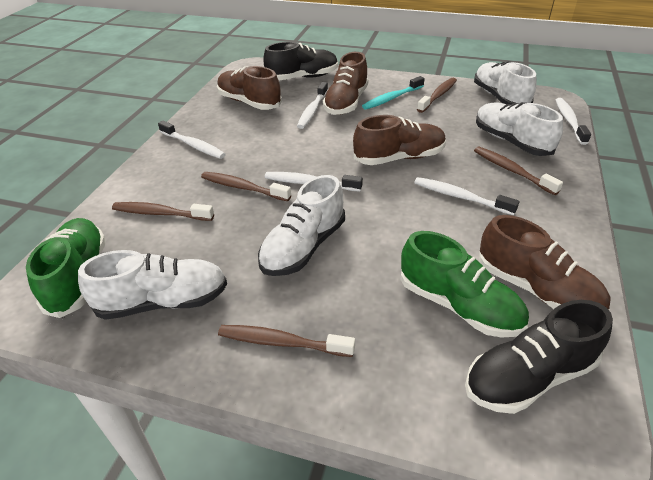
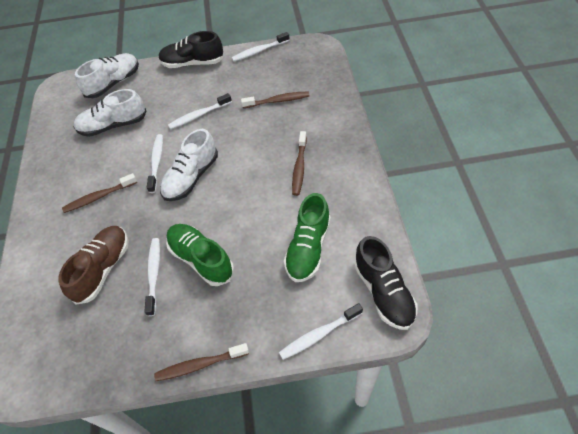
brown shoe: [217,66,282,110] [323,52,368,115] [353,115,446,165] [479,215,611,310] = 4 -> [58,226,129,304] = 1
brown toothbrush: [112,202,214,221] [201,172,291,201] [218,325,355,357] [417,78,457,113] [474,147,563,195] = 5 -> [62,173,137,213] [154,343,249,381] [241,91,309,108] [292,131,307,196] = 4
turquoise toothbrush: [362,76,425,110] = 1 -> none = 0
white shoe: [78,250,227,320] [258,175,345,276] [474,61,536,105] [476,102,563,156] = 4 -> [74,89,146,137] [75,53,139,98] [160,129,218,201] = 3

